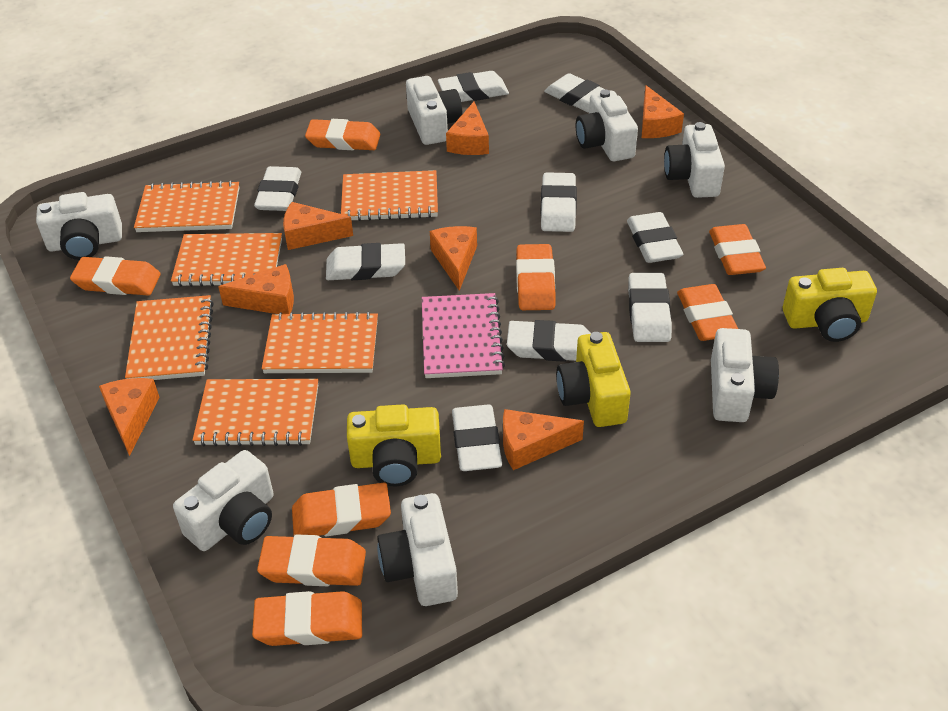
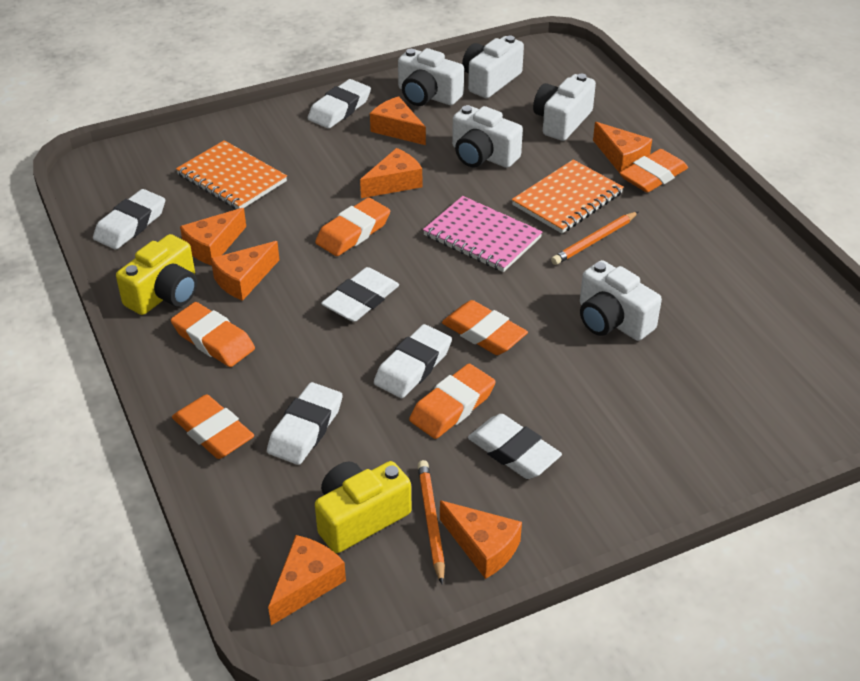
orange eraser: [70,256,161,296] [252,591,362,646] [257,534,366,586] [292,483,391,537] [305,119,380,150] [516,244,556,310] [677,284,738,341] [709,224,766,275] = 8 -> [171,302,255,367] [172,395,254,459] [315,197,390,256] [409,364,496,439] [442,300,528,355] [620,149,688,193] = 6
orange notebook: [125,295,214,380] [134,180,240,232] [171,233,282,287] [193,379,318,447] [262,311,378,373] [341,170,438,221] = 6 -> [176,140,287,209] [512,160,624,233] = 2
orange pencil: none = 0 -> [418,460,445,585] [551,211,639,265] = 2
white camera: [36,192,122,260] [173,450,274,551] [377,493,458,606] [406,76,463,145] [576,89,638,161] [664,122,725,198] [711,328,779,422] = 7 -> [398,48,464,106] [452,105,523,168] [462,36,524,98] [533,74,596,141] [580,260,662,341] = 5
white eraser: [254,166,301,211] [326,243,405,280] [438,71,509,102] [452,404,502,471] [507,320,591,362] [540,172,577,232] [544,73,604,113] [627,212,683,263] [628,273,672,342] = 9 -> [93,189,165,250] [267,382,343,465] [308,79,371,129] [321,267,399,322] [374,324,452,398] [468,414,562,479] = 6
yellow camera: [347,405,441,486] [556,332,631,427] [783,268,877,342] = 3 -> [116,234,197,315] [315,461,412,553] = 2

